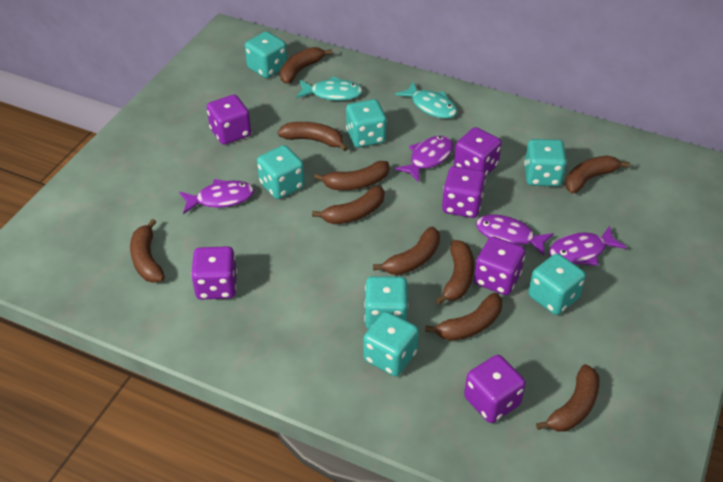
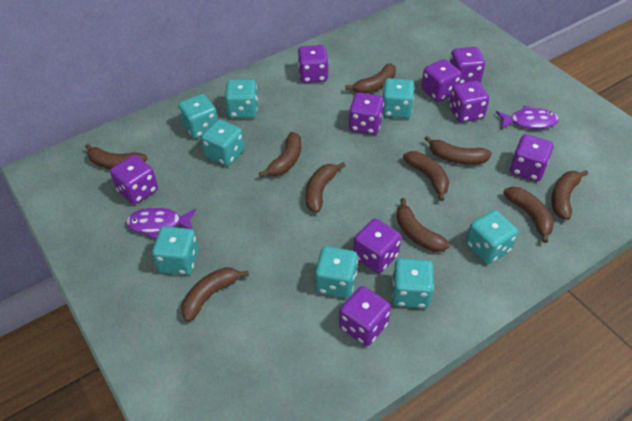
purple dice: [191,246,237,300] [207,95,251,145] [442,166,486,218] [454,127,502,177] [464,355,526,423] [474,236,526,295] = 6 -> [110,155,158,204] [298,45,329,83] [339,286,391,346] [349,92,384,135] [353,218,401,273] [421,59,462,102] [449,81,489,123] [450,47,485,83] [510,134,553,182] = 9
purple fish: [179,179,254,214] [395,136,454,183] [476,214,554,256] [549,226,627,266] = 4 -> [126,207,196,239] [496,105,559,129] = 2
turquoise dice: [245,31,287,78] [257,145,305,199] [346,99,387,148] [363,311,419,376] [364,276,409,329] [524,139,567,186] [528,253,586,315] = 7 -> [152,226,199,275] [178,94,218,139] [201,120,244,166] [225,79,258,118] [315,246,358,298] [383,78,415,119] [392,258,434,308] [466,210,518,264] = 8
turquoise fish: [296,76,363,101] [395,82,457,119] = 2 -> none = 0

